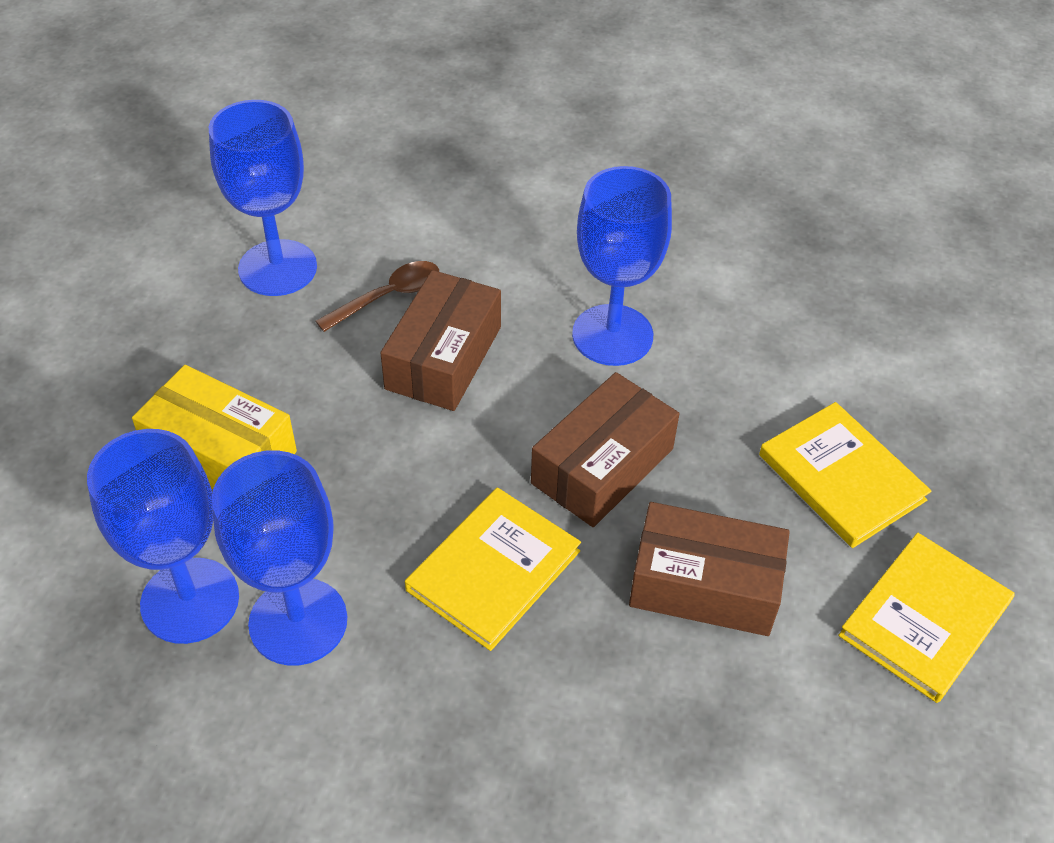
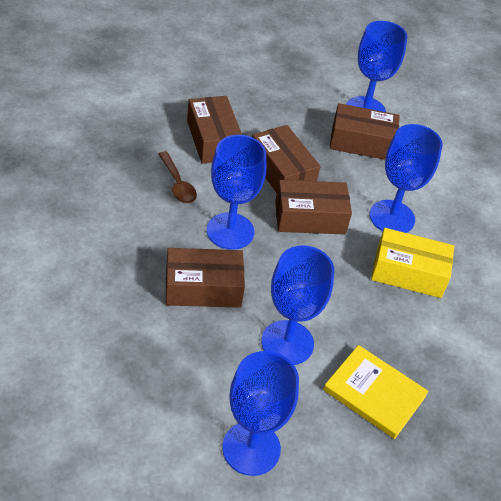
blue goblet: [87,429,239,644] [209,100,317,296] [212,450,347,666] [572,166,672,366] = 4 -> [207,135,266,250] [222,351,299,476] [261,245,334,365] [346,21,407,112] [370,124,442,233] = 5
brown box: [381,270,501,411] [531,372,679,527] [629,502,790,636] = 3 -> [166,248,245,308] [187,96,242,164] [252,125,320,193] [275,180,352,234] [330,103,400,160] = 5
yellow book: [405,488,581,651] [759,402,931,548] [839,533,1015,703] = 3 -> [323,345,429,439] = 1

